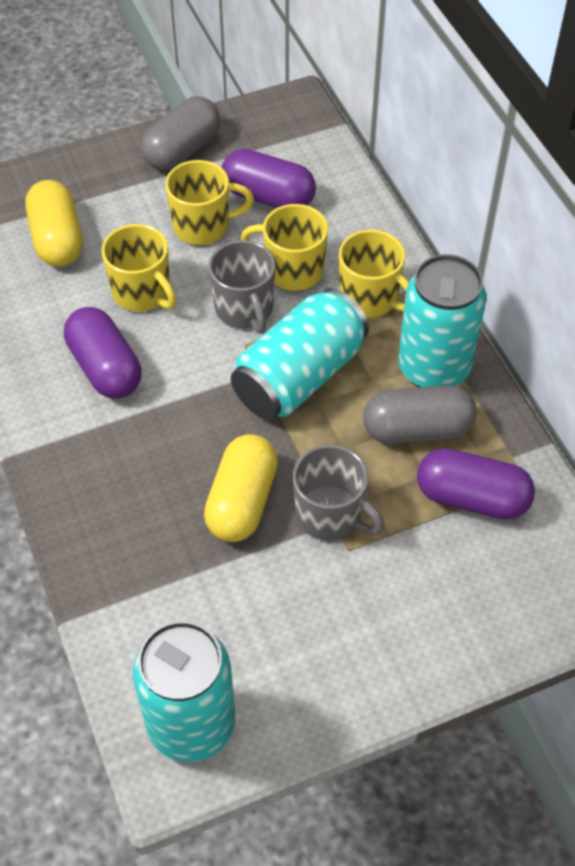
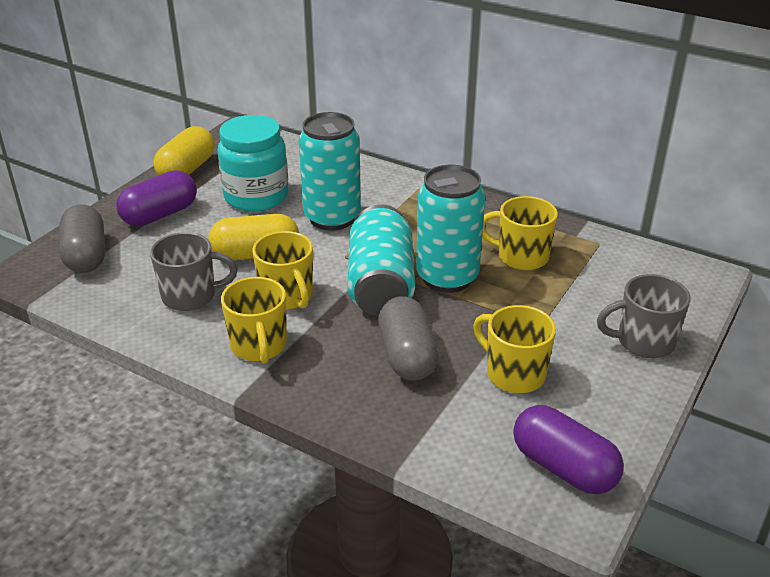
purple capsule: [64,307,141,398] [221,149,316,208] [417,448,535,520] = 3 -> [116,170,197,226] [513,405,624,494] = 2
turquoise jar: none = 0 -> [218,115,289,212] = 1

